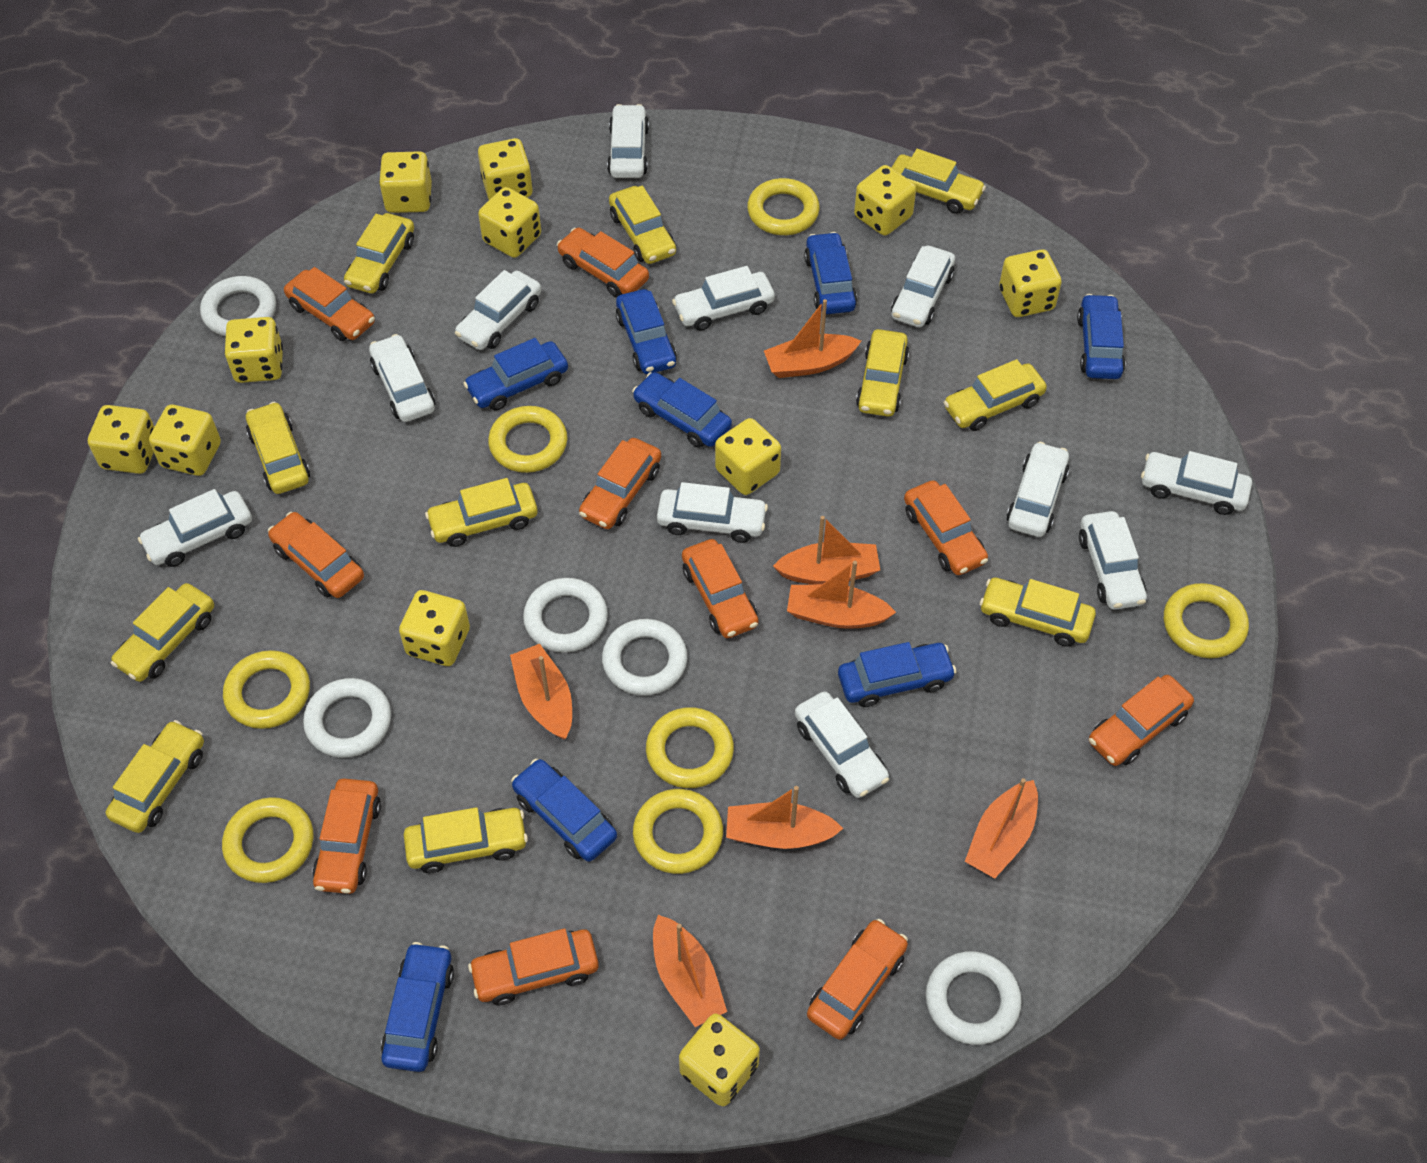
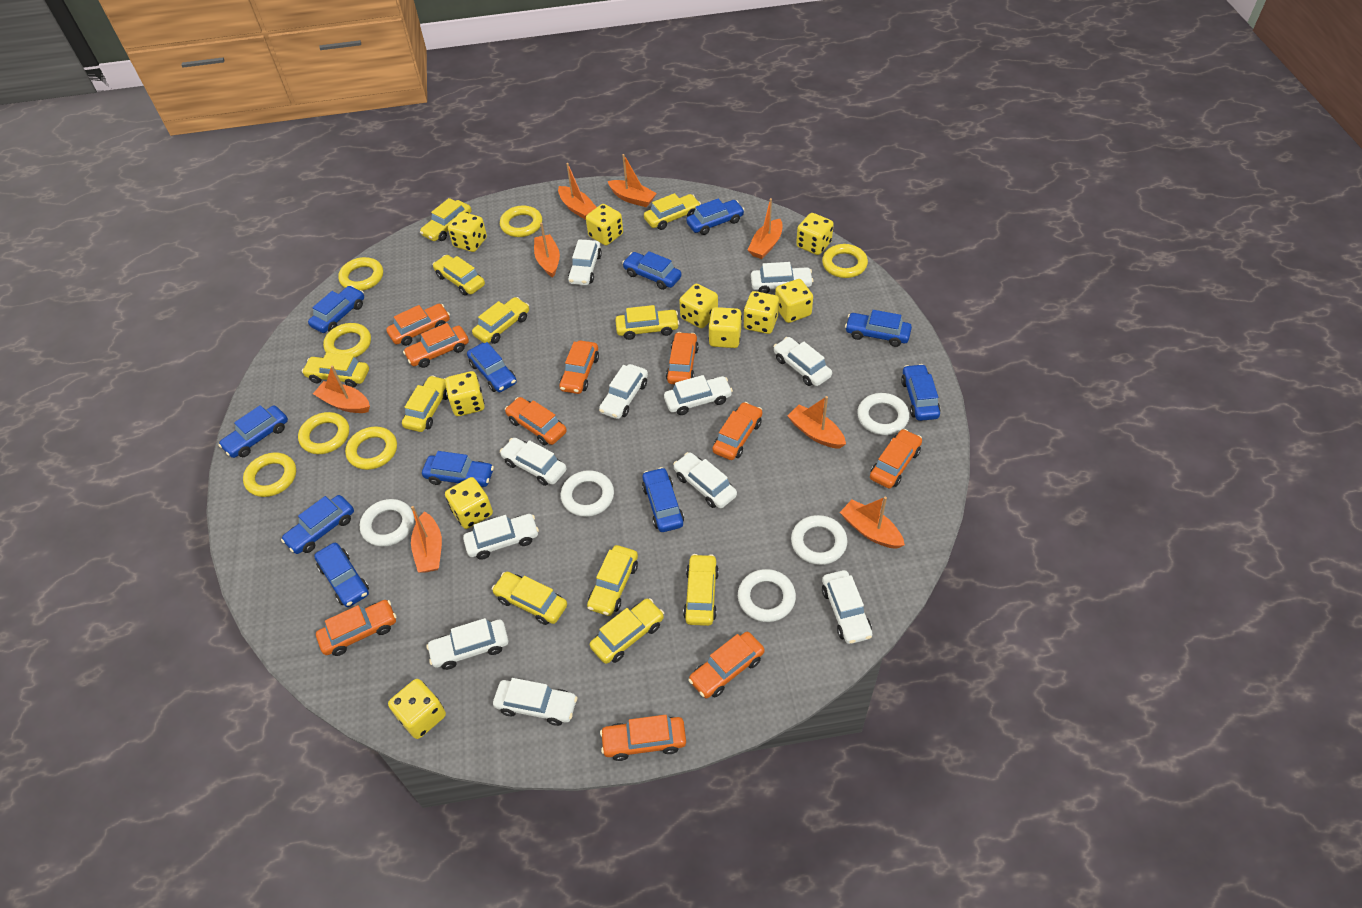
blue car: [381,942,454,1072] [463,338,568,410] [511,759,617,862] [616,289,677,374] [632,372,732,448] [804,232,857,314] [838,642,956,707] [1077,294,1126,379] = 8 -> [218,405,288,458] [281,495,354,554] [308,285,364,333] [314,543,369,607] [422,451,494,487] [467,342,517,392] [622,251,682,290] [642,467,684,532] [686,198,744,235] [845,310,912,347] [901,364,940,421] = 11
orange boat: [510,644,572,740] [653,915,727,1027] [726,786,843,849] [764,299,861,378] [773,516,880,584] [787,561,896,629] [965,778,1038,878] = 7 -> [313,365,370,413] [411,506,442,573] [534,223,560,278] [558,163,597,220] [608,154,657,207] [748,198,783,259] [787,396,846,449] [840,497,905,549] = 8
yellow dice: [88,405,154,474] [149,405,221,476] [224,317,283,383] [379,151,432,213] [399,590,470,666] [478,138,533,200] [478,187,541,258] [679,1013,760,1106] [715,418,781,495] [854,165,916,236] [999,249,1062,317] = 11 -> [388,679,446,739] [445,371,485,416] [445,477,493,529] [448,212,487,252] [586,204,623,245] [679,284,718,328] [708,307,742,348] [744,291,779,334] [775,279,813,323] [796,213,834,255] = 10

